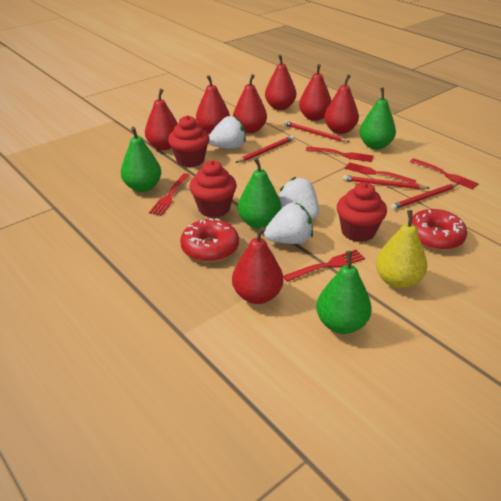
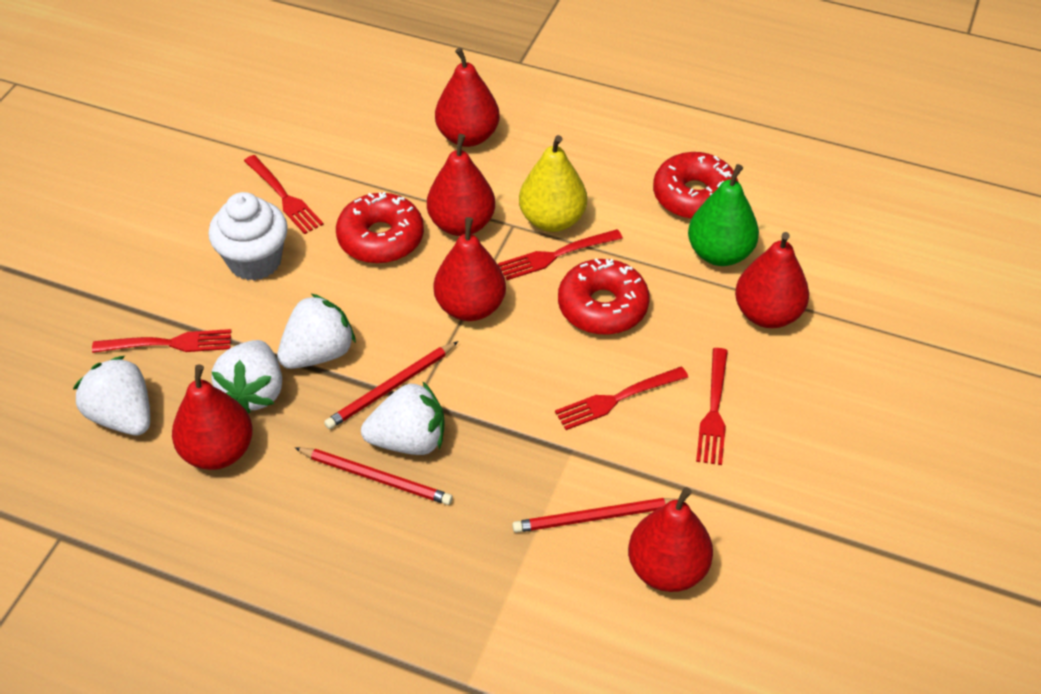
green pear: [121,127,161,192] [238,158,281,229] [316,251,372,334] [359,87,396,149] = 4 -> [688,164,759,266] = 1
red cupcake: [168,115,210,167] [190,160,237,218] [337,182,387,242] = 3 -> none = 0
red donut: [180,218,239,262] [412,209,467,251] = 2 -> [336,192,424,264] [558,258,649,335] [653,152,738,219] = 3
red pear: [145,89,178,150] [196,75,230,134] [232,227,283,304] [233,74,267,133] [265,54,296,110] [299,64,331,121] [324,74,359,134] = 7 -> [172,364,253,470] [427,134,495,236] [434,217,506,321] [435,48,500,147] [628,487,713,592] [735,232,809,328] = 6
red pencil: [235,136,294,163] [284,121,350,142] [343,175,429,190] [391,183,458,210] = 4 -> [295,447,453,505] [324,341,458,429] [512,498,678,533] = 3
white cupcake: none = 0 -> [208,192,288,281] = 1
white strawberry: [209,116,246,149] [264,203,313,244] [279,177,319,219] = 3 -> [73,356,150,435] [211,340,282,414] [277,293,356,369] [361,381,445,455] = 4

